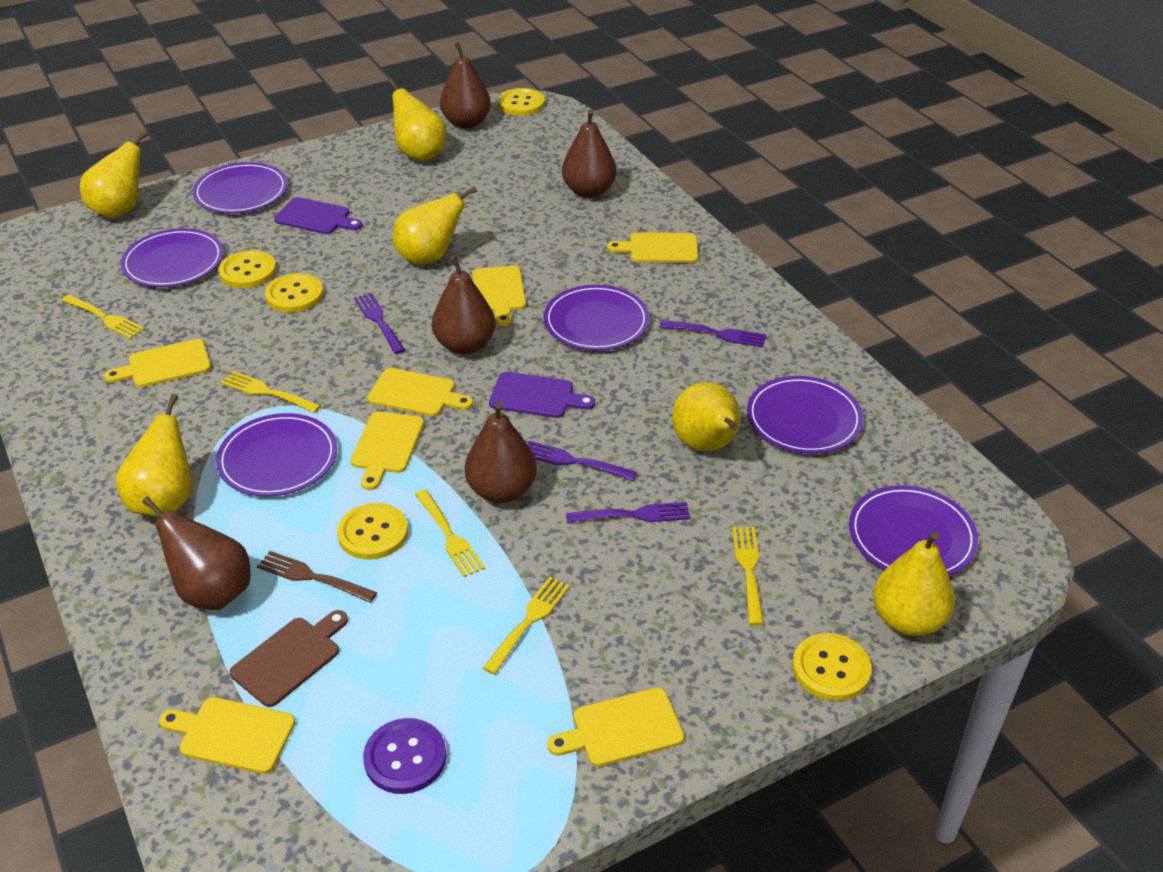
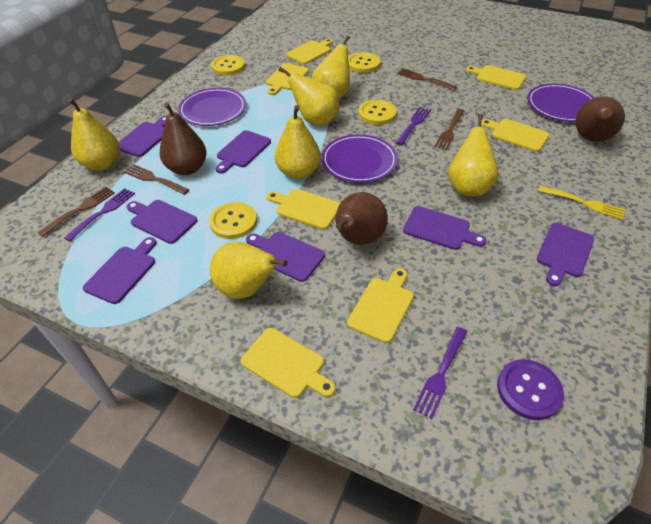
brown cutting board: [230,610,348,707] = 1 -> none = 0
brown fork: [257,551,377,603] = 1 -> [37,187,115,237] [124,164,189,195] [397,68,457,90] [434,109,464,150] = 4
brown pear: [142,497,250,610] [432,256,495,354] [440,42,491,129] [465,402,537,503] [562,109,616,198] = 5 -> [160,102,207,175] [336,192,388,245] [575,97,625,142] = 3
purple cutting board: [274,197,362,234] [489,372,595,418] = 2 -> [83,237,157,304] [118,116,167,157] [126,200,197,244] [216,130,271,174] [246,232,325,282] [403,206,487,250] [537,223,594,286] = 7
purple fork: [354,293,405,354] [527,441,637,481] [566,502,690,523] [660,320,766,347] = 4 -> [64,188,135,242] [396,107,431,146] [413,327,467,419] = 3
purple plate: [121,228,224,287] [193,162,288,213] [216,413,337,496] [544,285,649,351] [747,376,863,454] [849,485,978,576] = 6 -> [178,88,246,126] [321,134,398,183] [527,83,594,122] = 3
yellow button: [219,250,276,288] [265,273,323,313] [337,503,408,560] [498,88,545,116] [792,633,871,701] = 5 -> [209,202,257,239] [211,55,245,75] [348,52,380,73] [358,100,397,125] = 4
yellow fork: [61,295,145,339] [221,371,321,413] [415,489,485,577] [483,577,570,675] [732,527,764,626] = 5 -> [538,186,625,220] = 1

